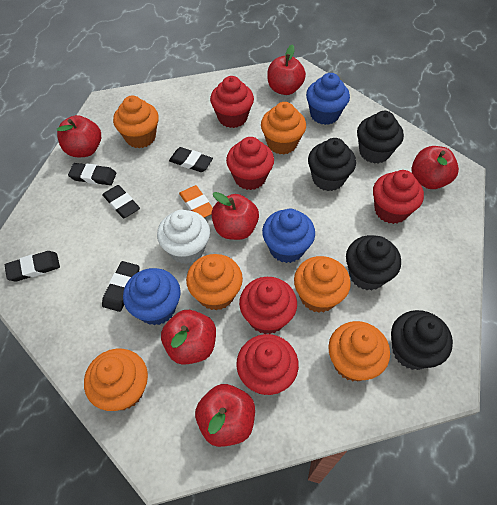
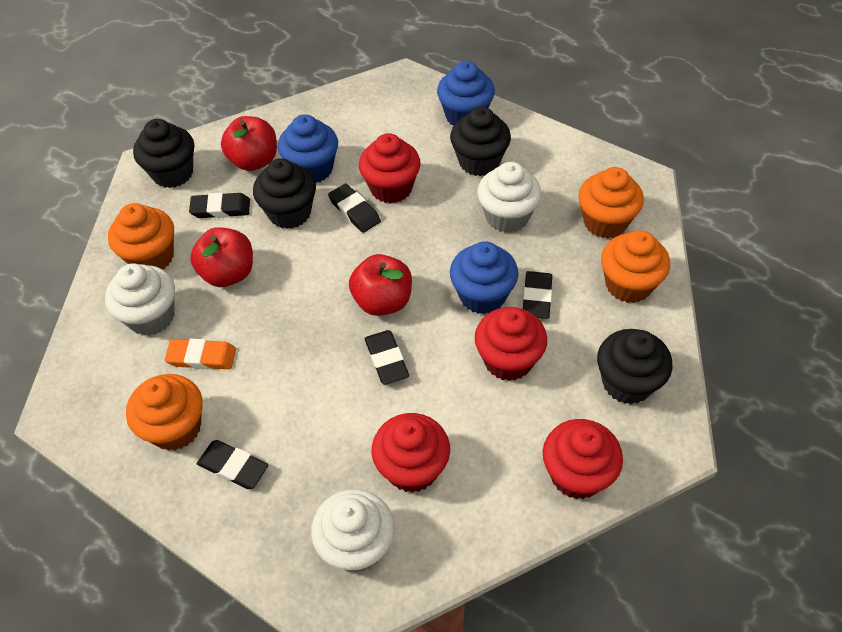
orange cupcake: [84,349,148,411] [113,96,159,148] [186,254,243,310] [261,102,306,154] [294,256,351,313] [328,321,390,382] = 6 -> [108,203,174,269] [126,374,203,451] [578,167,644,238] [601,230,670,303] = 4
red apple: [57,115,101,157] [161,310,216,365] [195,384,255,447] [211,192,259,240] [267,44,306,95] [412,146,459,189] = 6 -> [190,227,253,287] [221,116,277,171] [349,254,412,316] = 3
red cupcake: [210,76,254,128] [226,137,274,190] [236,334,299,395] [239,277,297,334] [373,170,424,224] = 5 -> [359,133,421,204] [372,413,450,493] [475,307,547,381] [543,419,623,499] = 4
white cupcake: [157,210,210,264] = 1 -> [105,263,175,336] [311,489,394,573] [477,162,541,233] = 3

